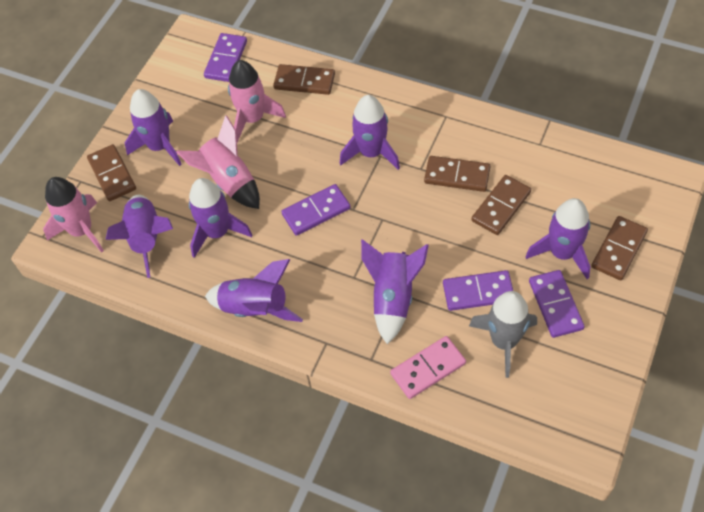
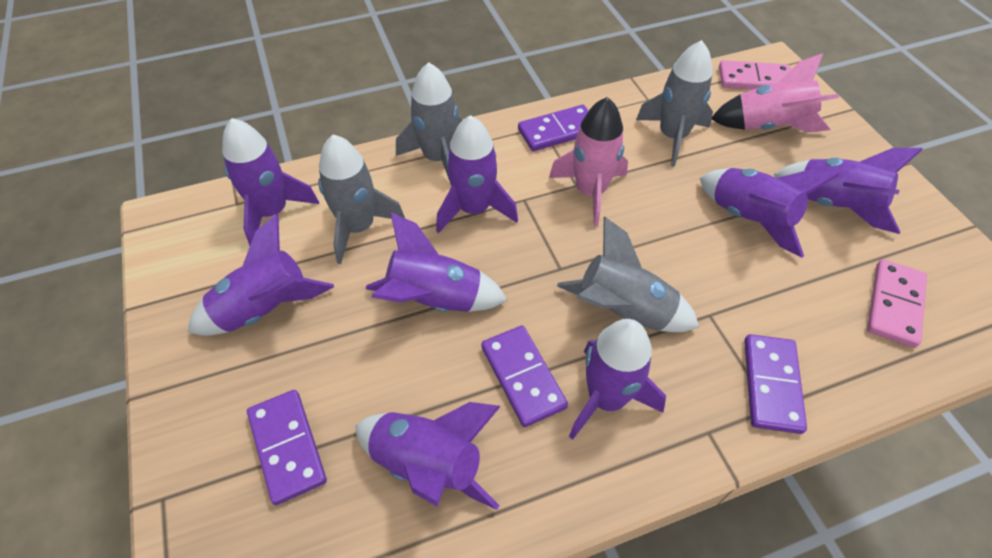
brown domino: [87,144,136,201] [273,64,335,95] [424,156,490,192] [472,175,531,235] [591,216,648,280] = 5 -> none = 0
grey rocket: [469,291,537,378] = 1 -> [318,135,405,264] [396,62,463,187] [557,217,699,332] [636,40,713,167] = 4
pink domino: [390,336,466,399] = 1 -> [719,60,791,90] [867,259,927,348] = 2
pink rocket: [43,177,104,253] [176,115,260,209] [228,60,286,142] = 3 -> [549,97,628,227] [712,53,839,132] = 2
purple rocket: [105,195,173,278] [125,89,182,166] [189,178,252,258] [205,259,303,322] [340,95,400,170] [361,239,429,344] [525,198,590,279] = 7 -> [188,214,334,336] [222,118,319,246] [355,402,501,510] [366,212,507,312] [436,115,518,233] [569,319,666,440] [700,168,839,258] [773,148,922,234] = 8

